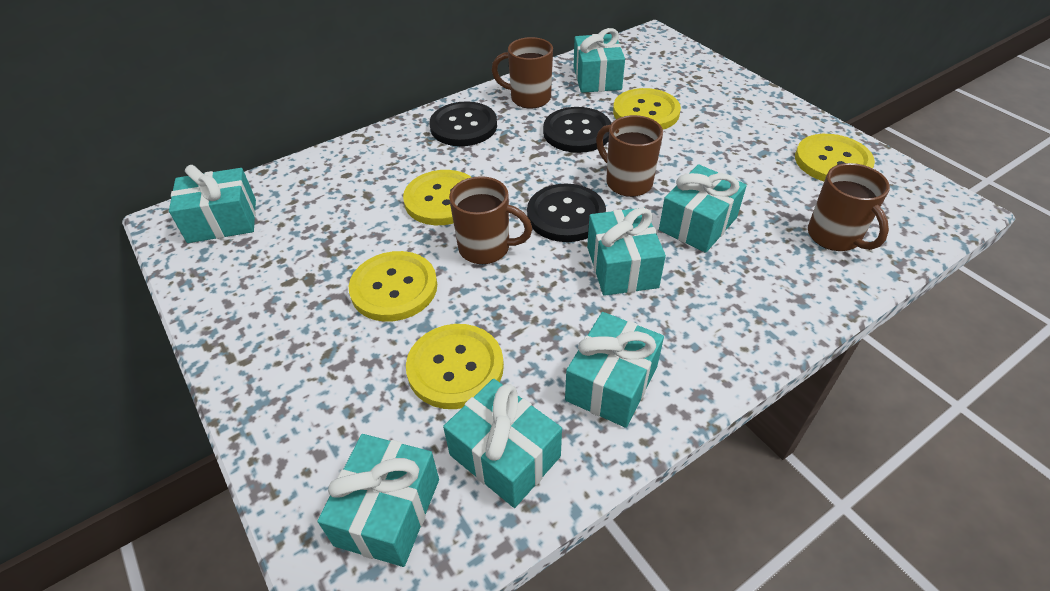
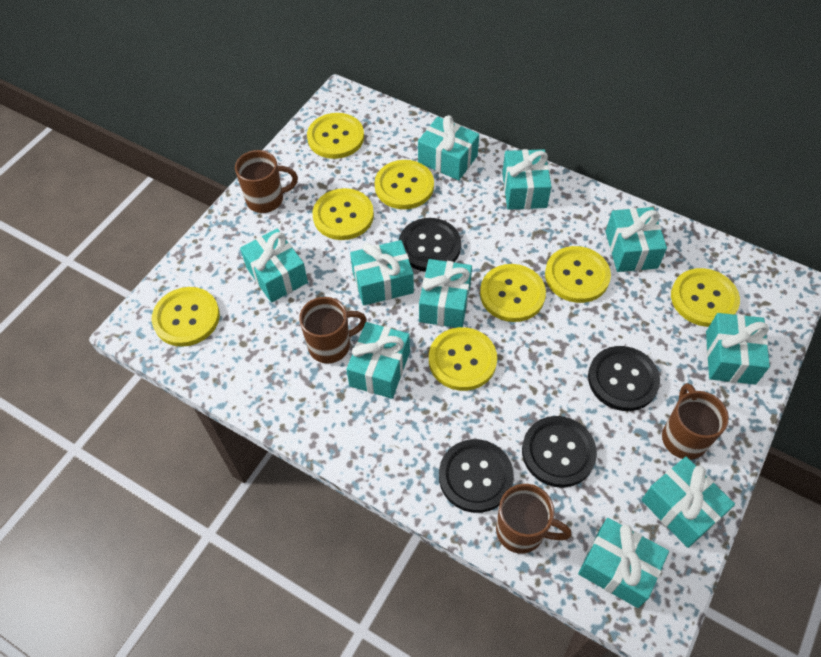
black button: [429,101,497,146] [527,183,606,242] [543,107,611,153] = 3 -> [399,218,461,272] [439,439,514,513] [522,416,597,488] [588,346,660,411] = 4
turquoise gift: [169,165,256,243] [317,434,439,567] [443,379,562,508] [565,312,664,428] [573,28,625,93] [587,207,666,296] [659,164,747,253] = 7 -> [240,229,308,303] [346,322,410,399] [350,240,414,306] [418,115,479,181] [419,259,472,328] [502,149,552,210] [578,518,669,608] [605,207,667,272] [642,457,735,548] [706,313,770,385] = 10
yellow button: [349,251,437,322] [403,170,471,225] [406,324,504,409] [613,88,681,130] [795,134,875,181] = 5 -> [152,287,220,347] [307,113,364,159] [313,188,374,240] [375,160,434,209] [429,327,497,391] [480,264,546,322] [545,246,611,303] [671,268,740,327] = 8

